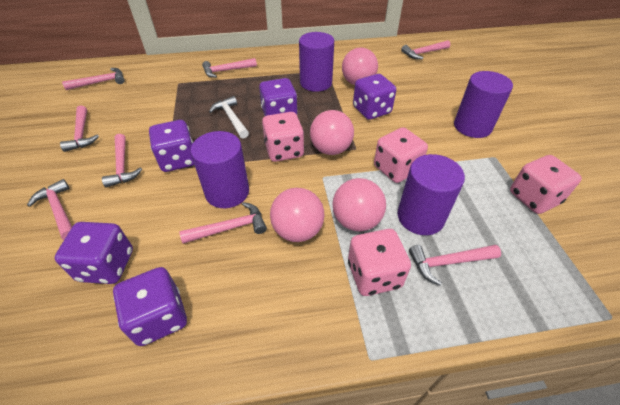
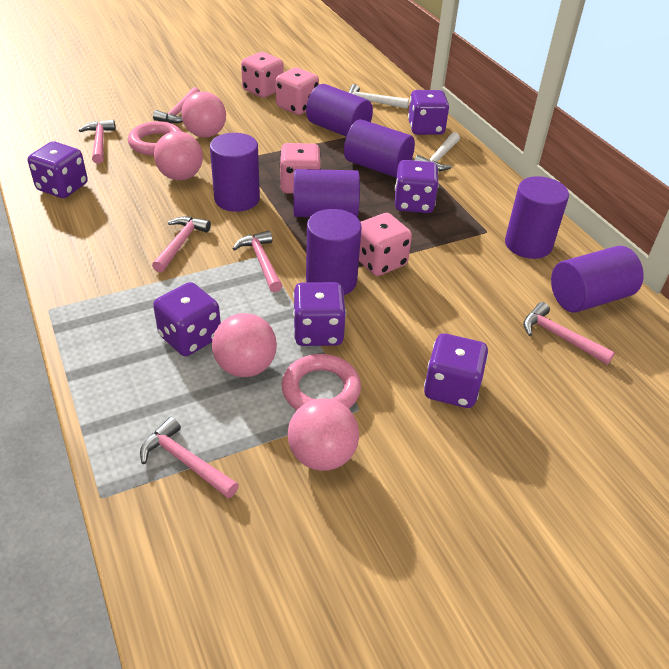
pink hammer: [27,179,72,240] [60,105,99,152] [62,68,124,90] [102,134,142,187] [179,202,267,244] [202,58,257,78] [401,40,450,59] [409,245,501,285] = 8 -> [79,120,116,164] [140,417,239,498] [152,217,211,272] [153,87,200,123] [233,231,283,292] [523,302,615,365] = 6
pink ring: none = 0 -> [128,121,182,156] [282,354,361,410] = 2
purple cylinder: [191,131,249,208] [299,32,334,92] [397,154,465,235] [454,71,513,138] = 4 -> [210,133,260,212] [294,169,360,217] [306,84,373,136] [306,209,362,295] [344,119,415,178] [505,176,569,259] [551,246,644,313] = 7
purple dice: [55,222,133,284] [113,267,187,346] [149,120,194,172] [259,78,298,116] [353,74,396,120] = 5 -> [28,141,88,198] [153,282,221,356] [293,282,346,346] [395,160,439,213] [408,90,449,135] [424,333,488,408] = 6
white hammer: [209,96,249,139] = 1 -> [348,84,409,109] [414,132,460,171] = 2

